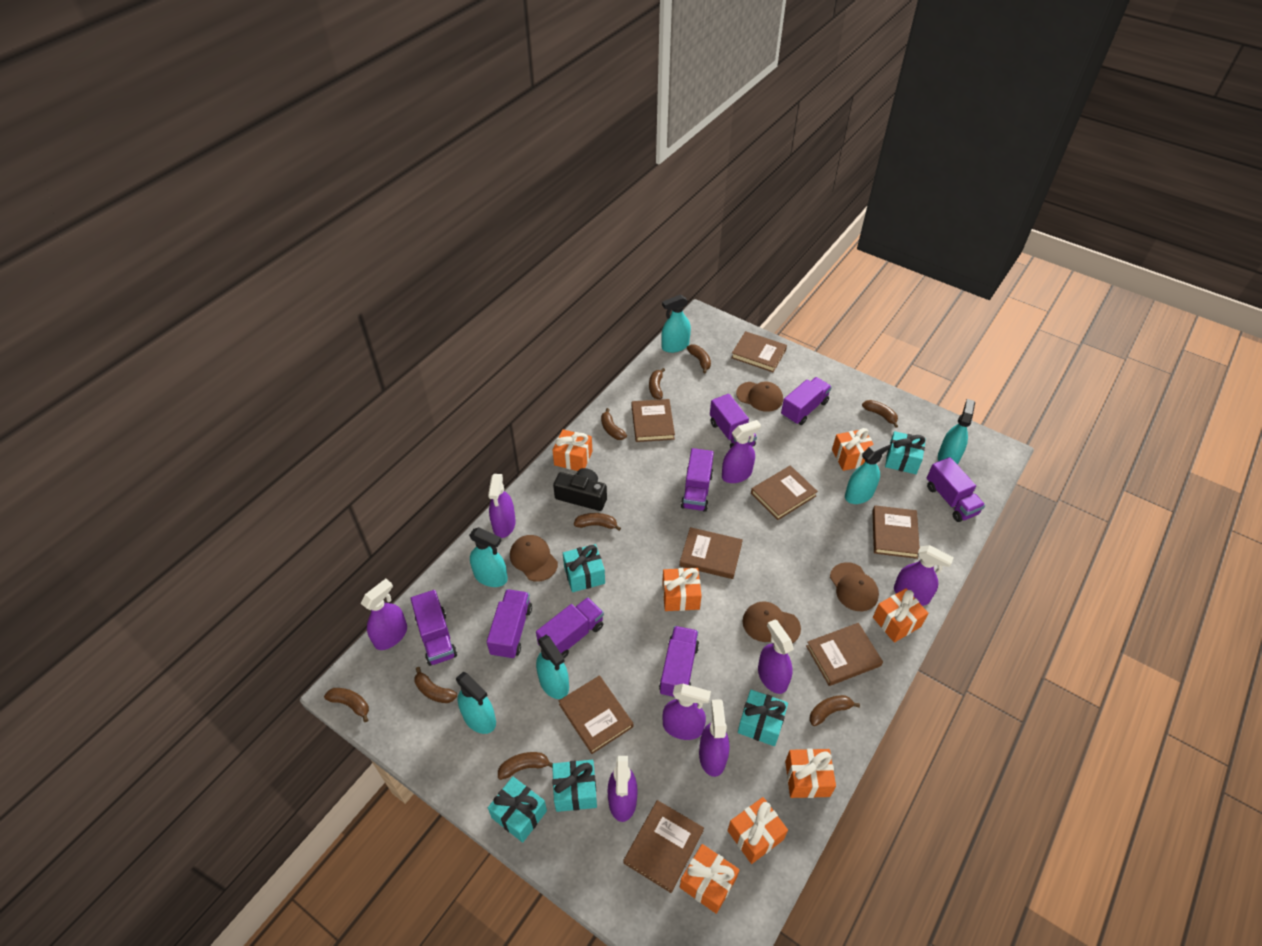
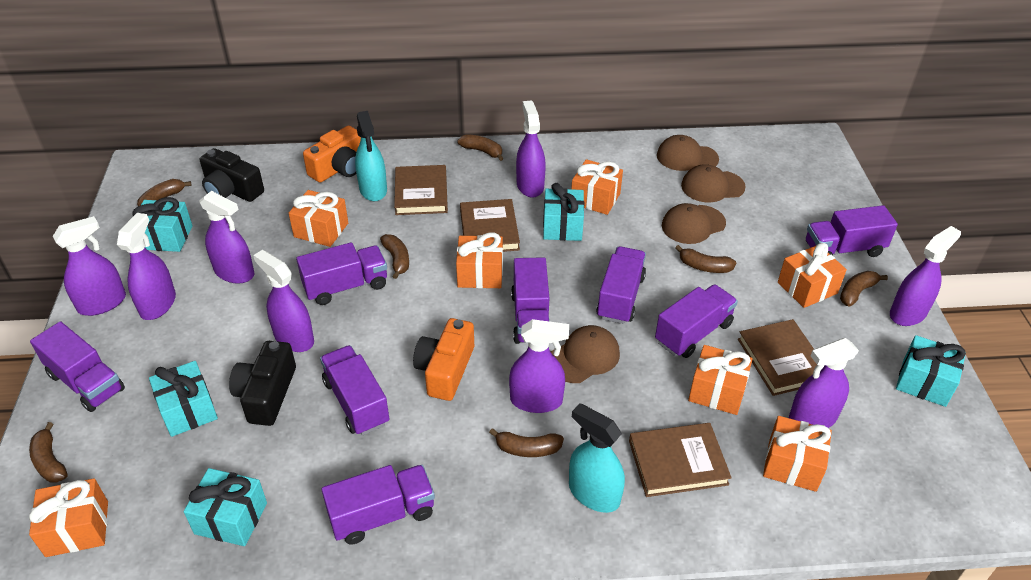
black camera: [553,468,607,511] = 1 -> [200,148,264,202] [229,341,296,426] = 2
brown banana: [324,688,369,722] [415,667,457,703] [498,752,553,780] [574,513,621,531] [601,408,627,440] [649,368,665,399] [687,345,711,373] [809,695,860,726] [862,400,898,428] = 9 -> [29,422,68,482] [137,179,192,206] [380,234,409,279] [457,134,504,161] [489,428,564,457] [675,245,736,273] [840,271,888,306] = 7
brown book: [559,675,633,754] [623,800,704,893] [632,399,675,442] [680,527,743,579] [731,331,787,372] [751,465,818,520] [806,623,883,686] [872,506,920,559] = 8 -> [394,165,448,215] [460,199,520,252] [629,423,732,497] [738,319,817,396] = 4
orange camera: none = 0 -> [303,126,361,183] [413,318,474,401] = 2
turquoise spray bottle: [456,672,496,734] [469,527,508,587] [536,635,569,699] [661,294,691,353] [845,439,891,504] [938,399,975,465] = 6 -> [355,111,387,201] [569,403,625,513] = 2

